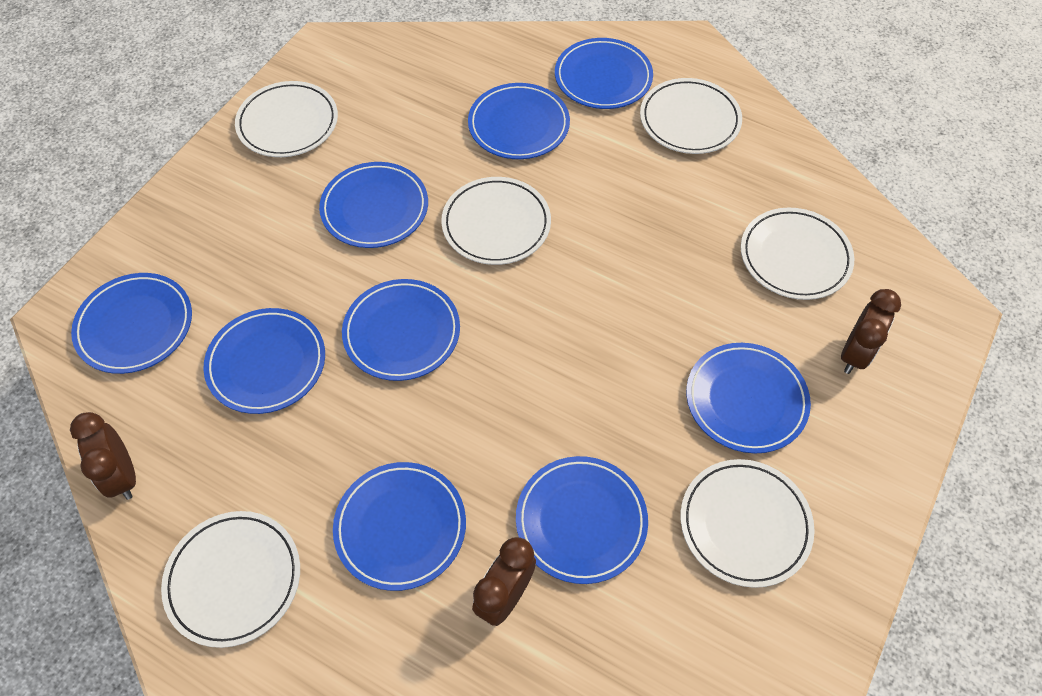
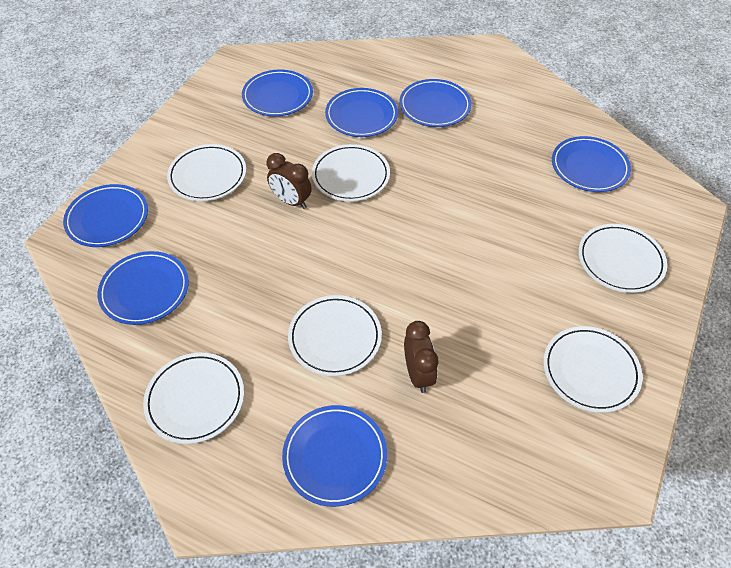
blue plate: [71,273,192,374] [203,308,325,414] [319,162,428,248] [333,462,466,591] [342,279,460,381] [468,83,570,159] [516,456,648,584] [555,38,653,109] [686,343,811,453] = 9 -> [63,184,148,247] [97,251,189,325] [242,69,313,116] [282,405,387,507] [325,88,398,137] [399,79,471,127] [552,136,631,192] = 7
brown clock: [70,412,136,500] [472,537,536,626] [841,289,901,374] = 3 -> [266,153,312,209] [404,321,439,393] = 2

